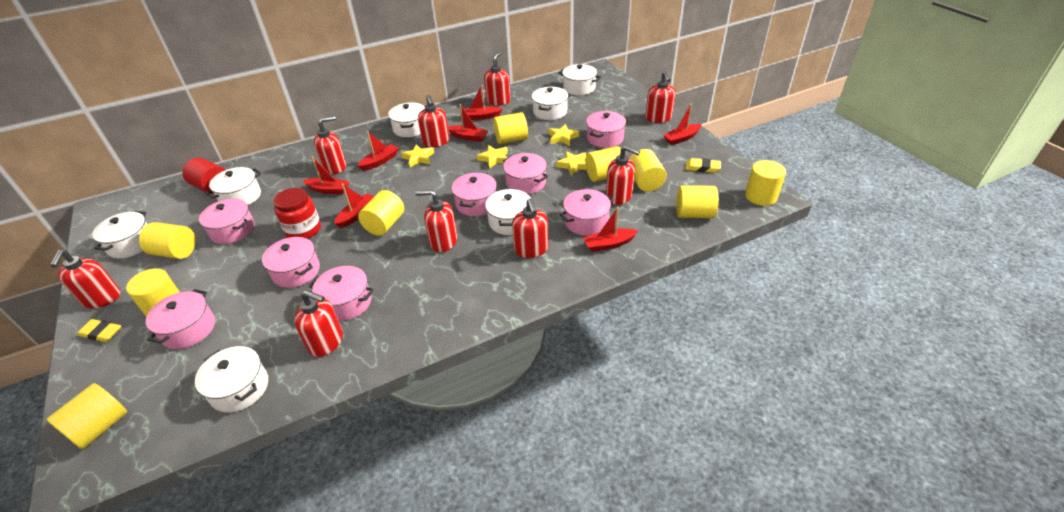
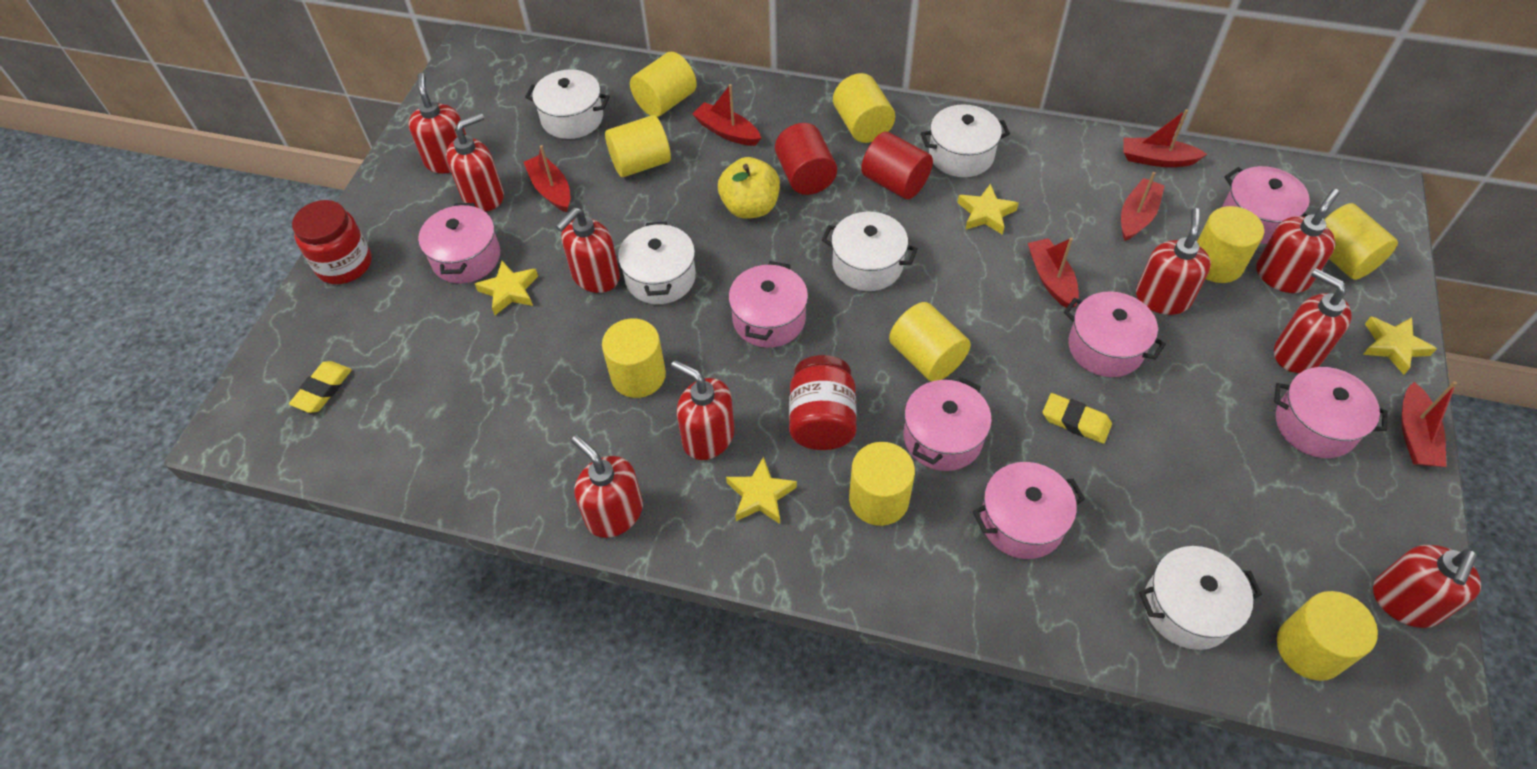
pink pot: [146,289,215,349] [199,199,255,244] [262,237,320,288] [309,266,374,321] [452,172,497,216] [503,153,548,194] [560,189,614,236] [586,111,626,148] = 8 -> [418,203,500,283] [729,261,808,348] [904,377,992,471] [973,462,1085,559] [1064,291,1166,377] [1222,166,1310,244] [1274,367,1388,458] = 7
red boat: [303,156,349,194] [334,184,374,228] [358,131,399,171] [448,104,488,142] [462,85,503,120] [583,207,638,252] [663,104,702,145] = 7 -> [524,145,570,212] [692,84,761,146] [1028,238,1079,308] [1121,172,1165,241] [1124,109,1207,167] [1401,381,1457,467] = 6
red cylinder: [182,158,225,194] = 1 -> [775,123,837,195] [861,132,933,199] = 2
red jar: [273,188,321,239] = 1 -> [292,200,372,284] [789,355,857,450] = 2
white pot: [92,211,147,259] [195,346,268,413] [205,167,261,205] [388,103,425,137] [485,189,530,235] [532,87,568,120] [559,64,601,95] = 7 -> [525,69,610,139] [618,221,696,304] [822,212,918,291] [921,104,1010,177] [1139,546,1262,650] = 5
yellow apple: none = 0 -> [718,157,780,219] = 1

